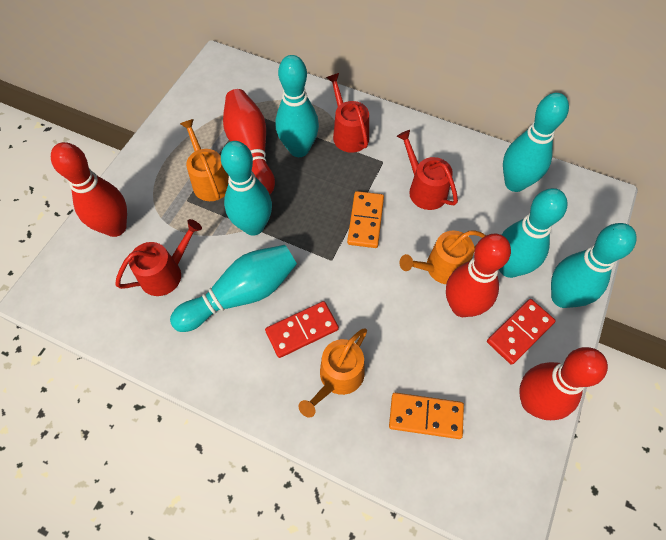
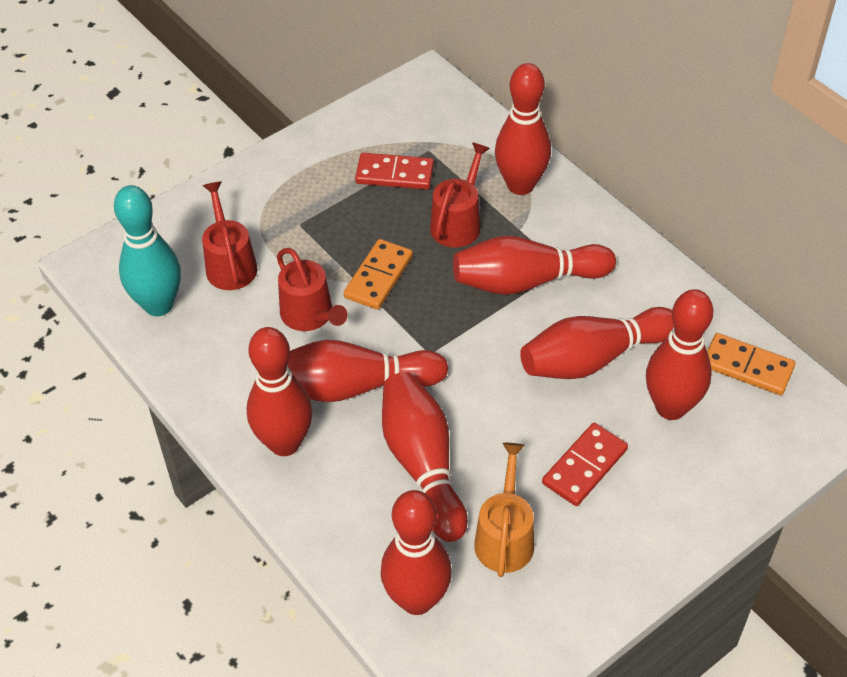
orange watering can: [180,119,229,201] [299,328,367,418] [399,230,486,284] = 3 -> [474,443,534,577] = 1
red bowling pin: [51,142,127,237] [223,89,275,195] [446,234,511,317] [519,347,608,420] = 4 -> [247,327,313,456] [287,340,448,402] [380,490,452,615] [382,372,468,542] [453,236,616,295] [495,63,551,195] [520,307,674,379] [646,289,714,420] = 8
turquoise bowling pin: [170,245,297,332] [221,141,272,235] [275,55,319,157] [499,188,568,278] [503,93,569,192] [551,223,637,308] = 6 -> [114,185,181,316] = 1

